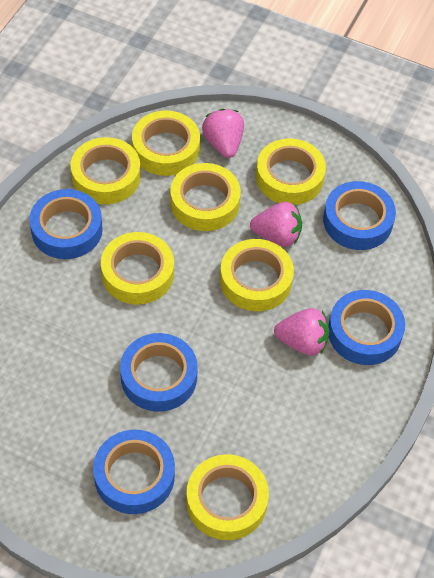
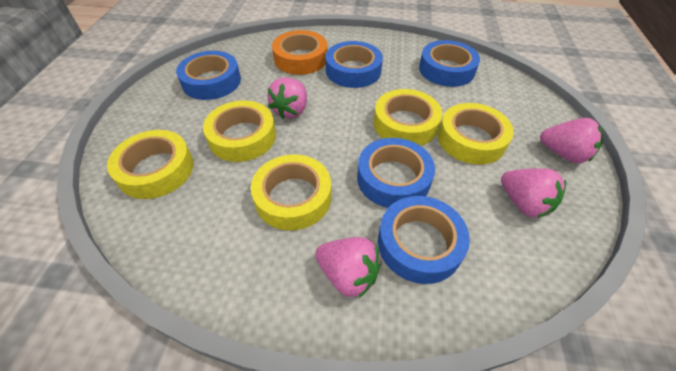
orange tape: none = 0 -> [272,30,327,75] = 1
pink strawberry: [202,109,244,158] [250,202,302,247] [274,308,329,356] = 3 -> [267,78,307,119] [315,237,381,299] [501,168,566,218] [540,118,603,163] = 4
yellow tape: [71,137,141,204] [101,232,174,304] [132,111,200,176] [170,163,241,231] [186,454,269,540] [220,239,294,311] [256,138,326,205] = 7 -> [107,130,194,199] [203,100,276,162] [251,154,331,230] [374,89,442,146] [438,103,514,165] = 5

